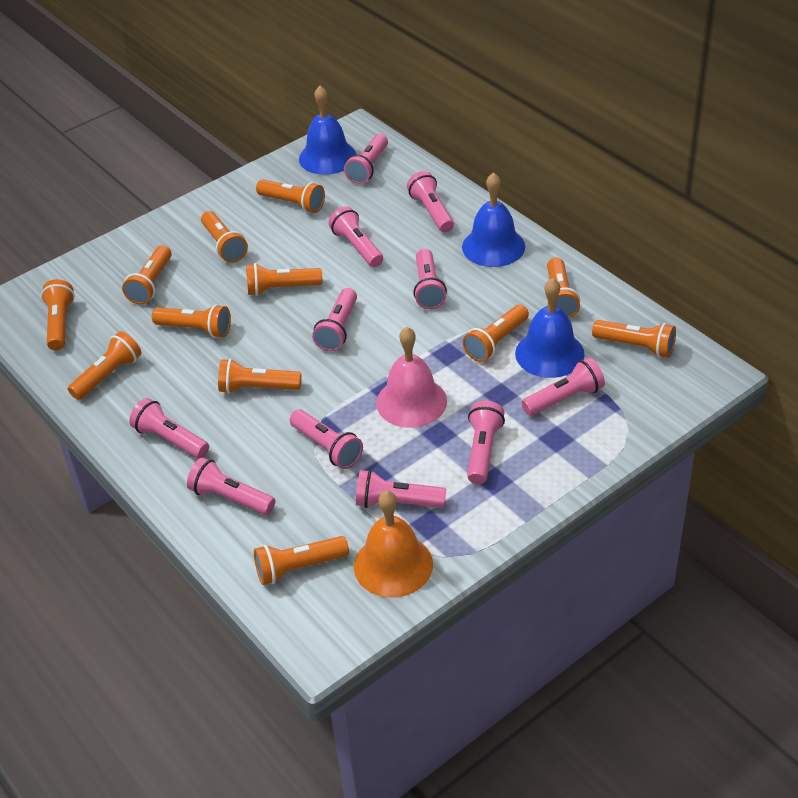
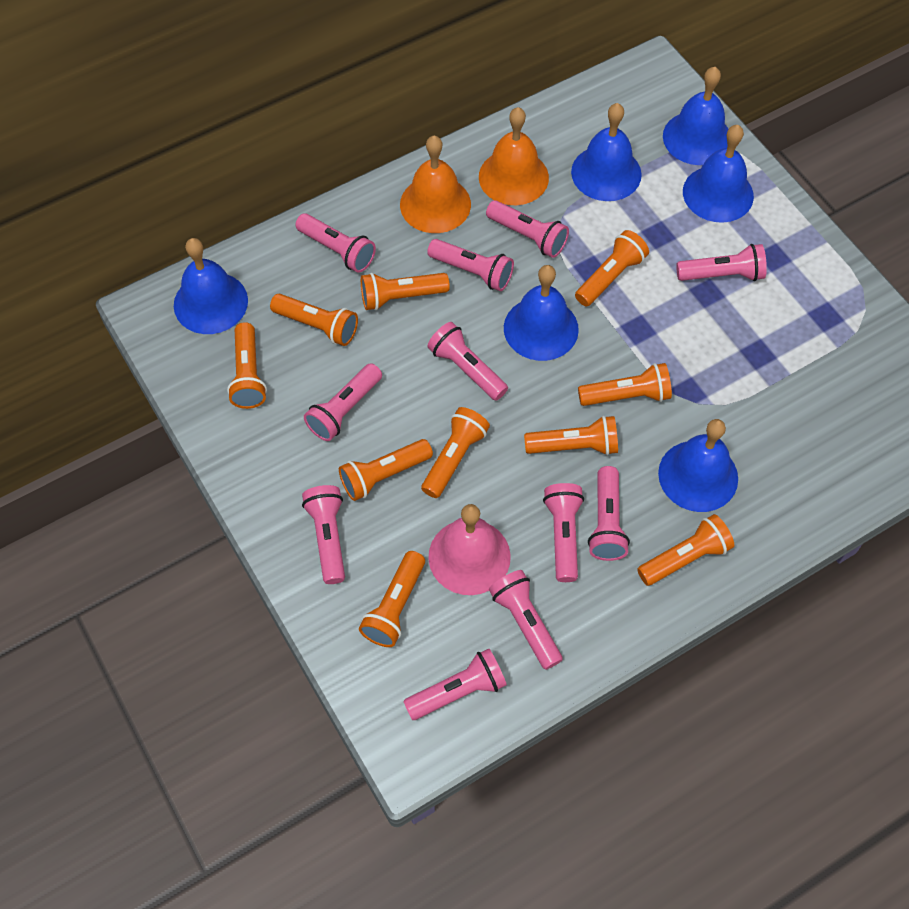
blue bell: [299,86,356,175] [462,172,525,267] [515,278,585,378] = 3 -> [174,238,248,334] [504,265,579,361] [571,103,642,201] [658,419,738,512] [663,67,728,165] [683,125,754,223] = 6
orange bell: [354,491,433,597] = 1 -> [400,136,471,233] [479,107,549,205] = 2
orange flashlight: [41,279,75,350] [68,331,141,400] [122,245,172,304] [152,304,231,338] [201,211,248,263] [218,359,301,394] [246,263,322,296] [254,536,349,585] [256,179,325,213] [463,305,529,362] [546,257,580,318] [592,320,676,358] = 12 -> [227,322,267,409] [270,294,358,346] [339,439,433,501] [359,551,425,647] [361,273,450,310] [421,407,490,498] [524,416,618,456] [575,230,649,306] [578,363,672,406] [637,514,734,586] = 10

